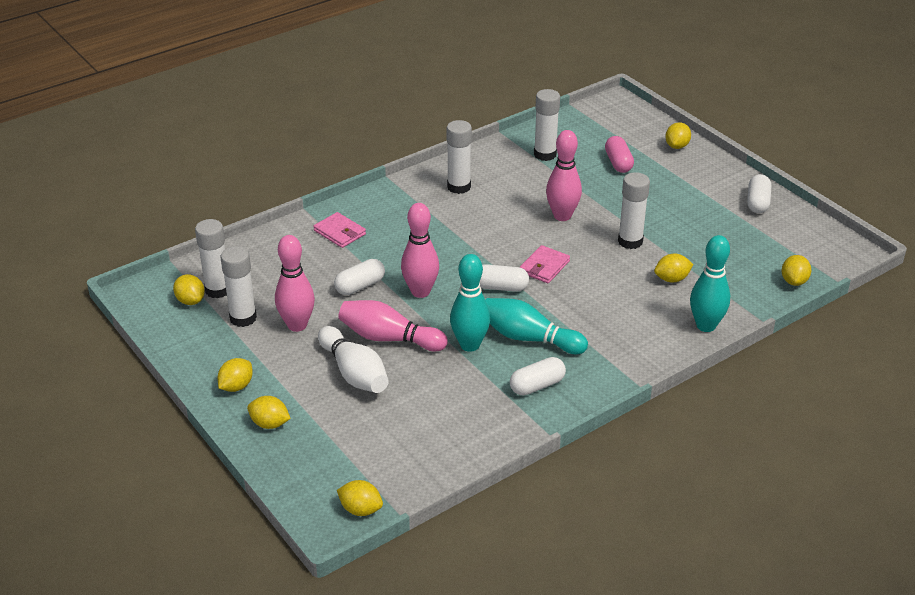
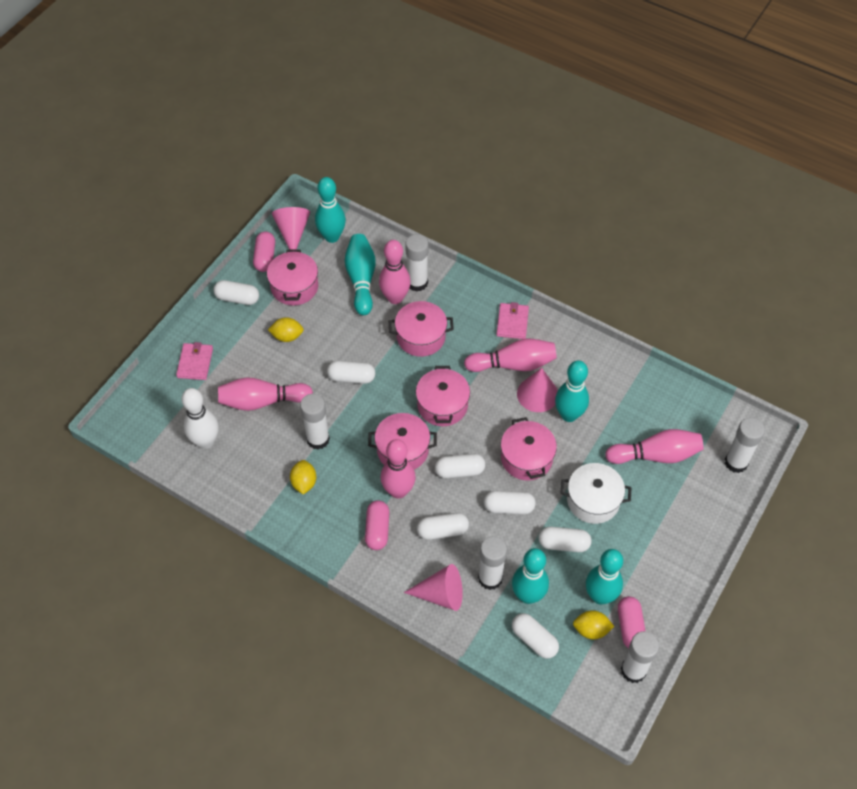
pink bowling pin: [275,235,315,332] [338,300,448,351] [401,203,439,298] [546,130,582,221] = 4 -> [218,377,313,411] [379,240,411,304] [381,439,416,499] [464,339,557,372] [605,429,704,464] = 5
pink capsule: [605,136,634,173] = 1 -> [253,231,275,272] [365,500,389,550] [618,596,646,648] = 3
pink cone: none = 0 -> [272,207,310,250] [404,564,463,611] [517,368,558,412] = 3
pink pot: none = 0 -> [267,249,318,305] [368,413,437,469] [389,301,454,357] [416,366,470,426] [501,417,557,481] = 5
turquoise bowling pin: [450,254,490,352] [485,298,588,354] [690,235,730,332] = 3 -> [315,177,346,243] [345,234,375,315] [512,548,549,604] [555,361,589,422] [586,549,623,604] = 5
white capsule: [334,259,385,295] [480,264,529,292] [510,357,566,396] [747,174,771,213] = 4 -> [213,280,259,305] [327,361,375,384] [417,513,469,540] [435,454,485,478] [484,491,536,514] [512,613,559,659] [539,527,591,552] = 7
white pot: none = 0 -> [561,463,631,524] = 1
yellow lemon: [173,274,205,305] [217,358,253,392] [247,396,291,429] [337,480,383,516] [654,253,693,283] [665,122,691,149] [781,255,812,286] = 7 -> [268,317,304,342] [290,460,316,494] [573,610,614,639] = 3

